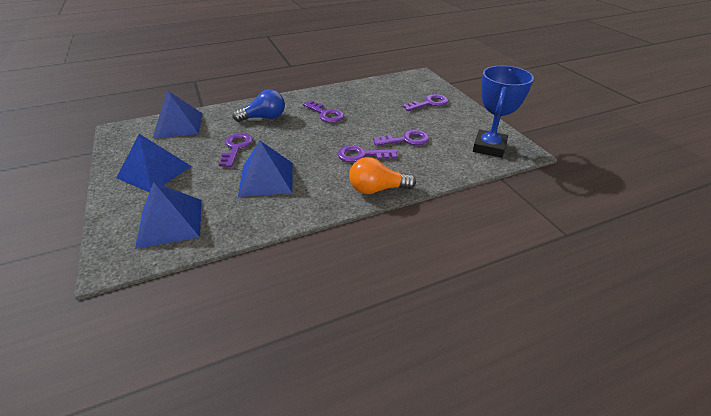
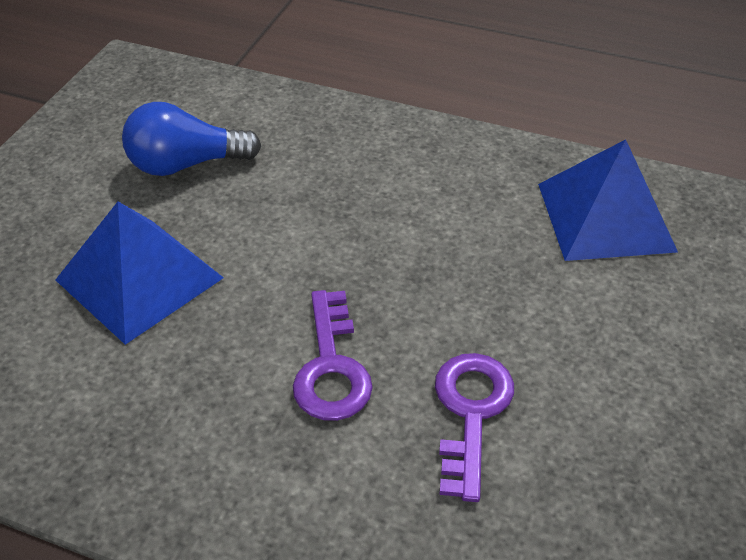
blue pyramid: [116,134,191,192] [135,182,201,249] [152,90,203,139] [238,140,293,197] = 4 -> [55,202,224,345] [538,139,678,261] = 2
blue trophy: [473,66,534,158] = 1 -> none = 0
orange light bulb: [349,157,416,194] = 1 -> none = 0
purple key: [219,133,253,167] [303,100,344,123] [337,145,397,162] [373,130,429,146] [403,94,448,111] = 5 -> [293,290,373,421] [435,353,514,502] = 2

